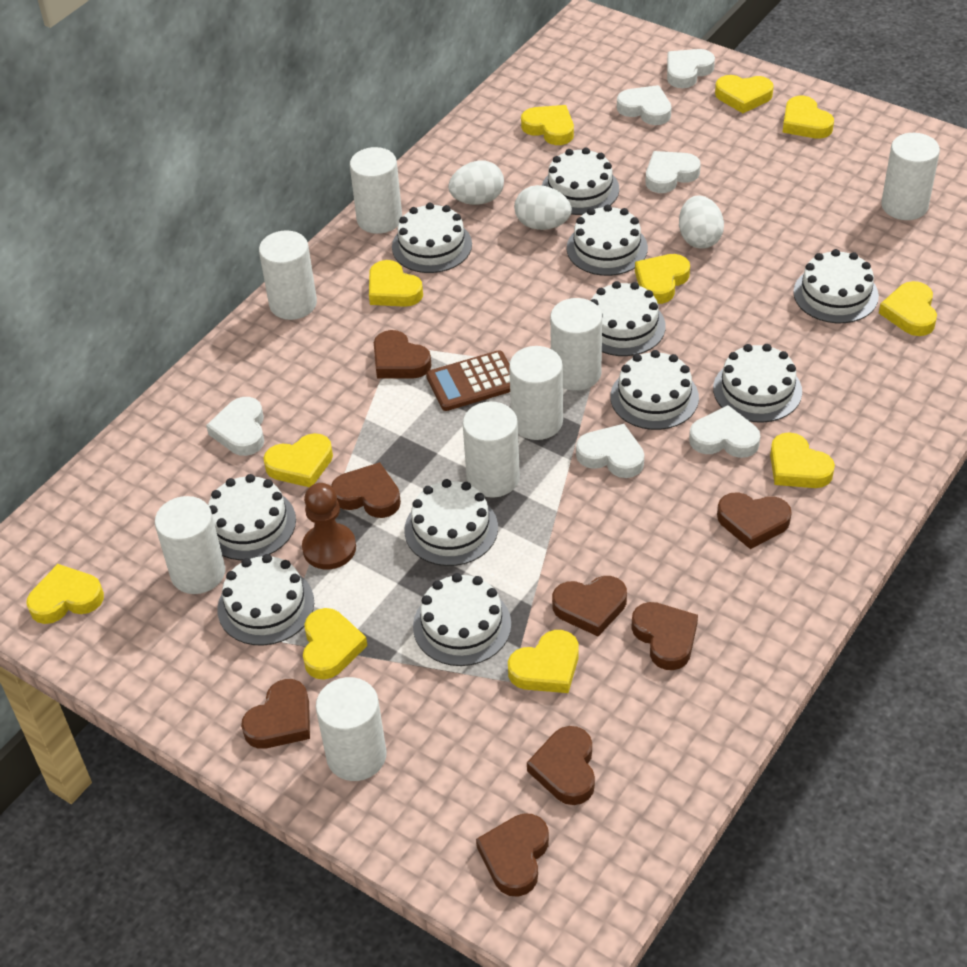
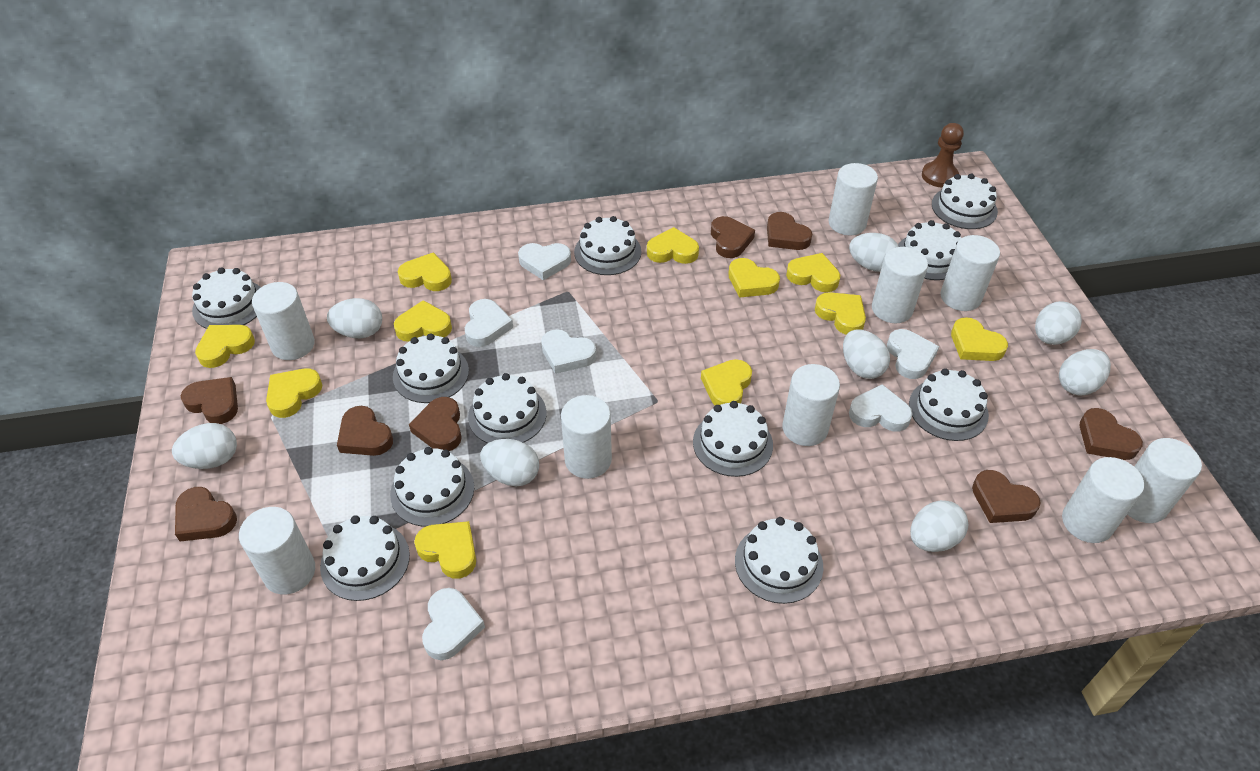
brown calculator: [426,350,510,411] = 1 -> none = 0
white cylinder: [155,496,225,594] [259,230,317,320] [316,677,387,781] [350,147,402,234] [463,402,520,497] [509,346,563,440] [550,298,602,391] [881,133,940,220] = 8 -> [239,507,315,594] [252,282,315,360] [561,395,612,479] [782,364,840,446] [828,163,878,235] [872,247,928,323] [940,235,1000,311] [1062,457,1144,543] [1127,438,1202,523] = 9
white egg: [448,160,504,205] [514,185,572,230] [679,196,724,249] = 3 -> [172,423,237,469] [327,298,382,338] [480,439,539,486] [843,329,890,379] [849,233,899,272] [910,500,969,552] [1035,301,1082,345] [1059,349,1111,396] = 8

